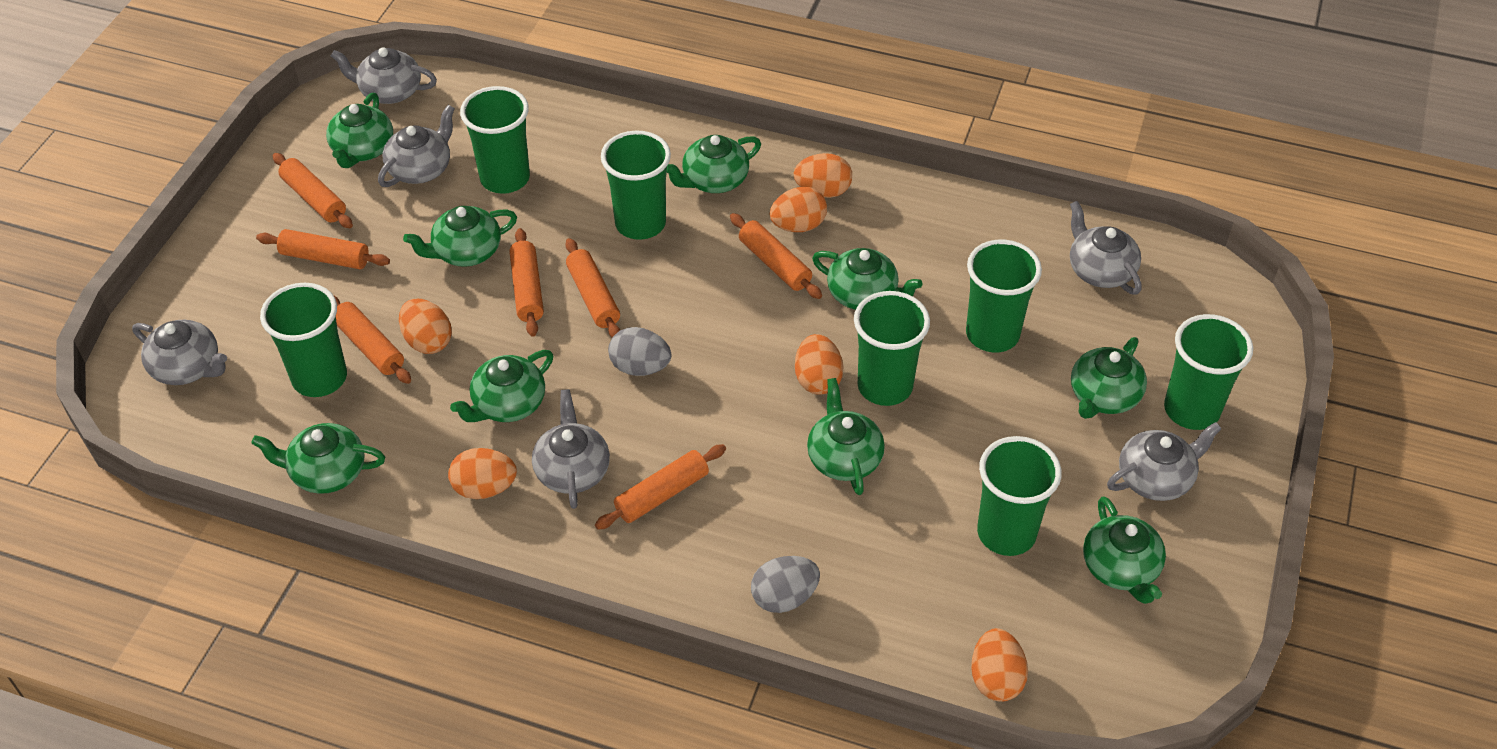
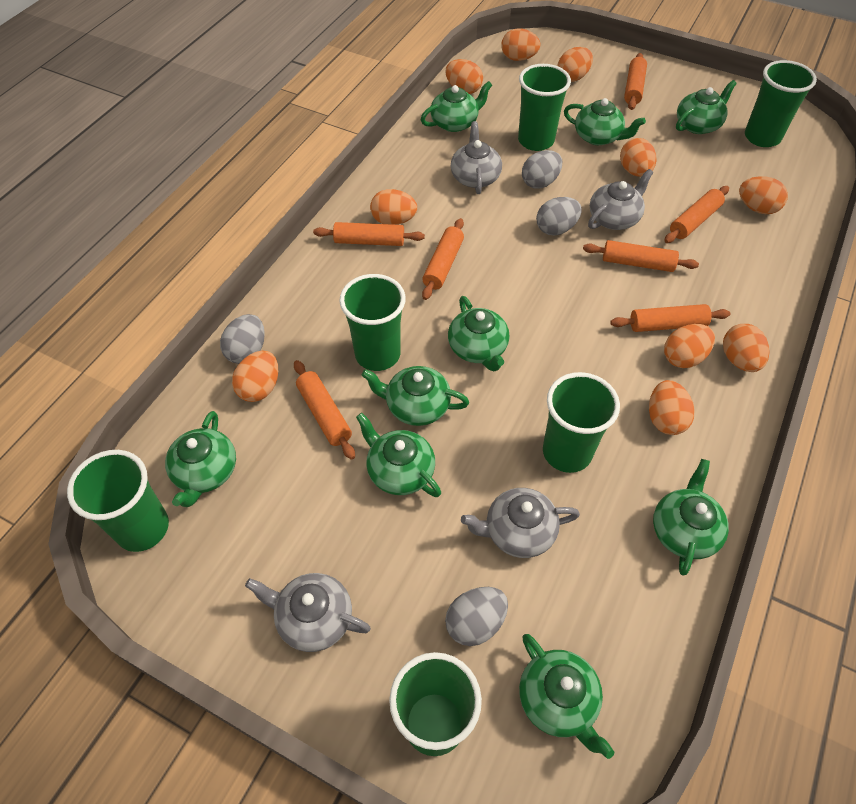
green cup: [260,283,347,397] [460,86,530,194] [601,131,671,240] [854,291,930,406] [966,240,1042,352] [977,436,1062,556] [1164,314,1253,430] = 7 -> [67,450,169,552] [340,274,406,371] [389,652,482,756] [518,64,571,151] [543,372,620,473] [745,60,817,147] = 6
grey egg: [608,327,671,376] [751,556,820,613] = 2 -> [220,314,265,364] [445,587,508,646] [522,150,562,189] [536,197,582,236] = 4
grey teapot: [132,320,227,385] [331,47,437,104] [378,105,455,187] [532,389,610,509] [1070,201,1142,295] [1107,422,1222,501] = 6 -> [245,573,371,652] [451,121,502,194] [461,488,580,558] [588,169,653,230] = 4
orange egg: [399,299,452,354] [448,448,517,499] [770,187,827,232] [794,153,852,198] [795,334,844,395] [971,628,1028,702] = 6 -> [232,350,278,402] [370,189,417,225] [445,59,483,94] [501,28,540,61] [557,47,593,82] [620,138,656,177] [649,380,695,435] [664,324,715,368] [723,324,769,372] [739,176,788,214] = 10

